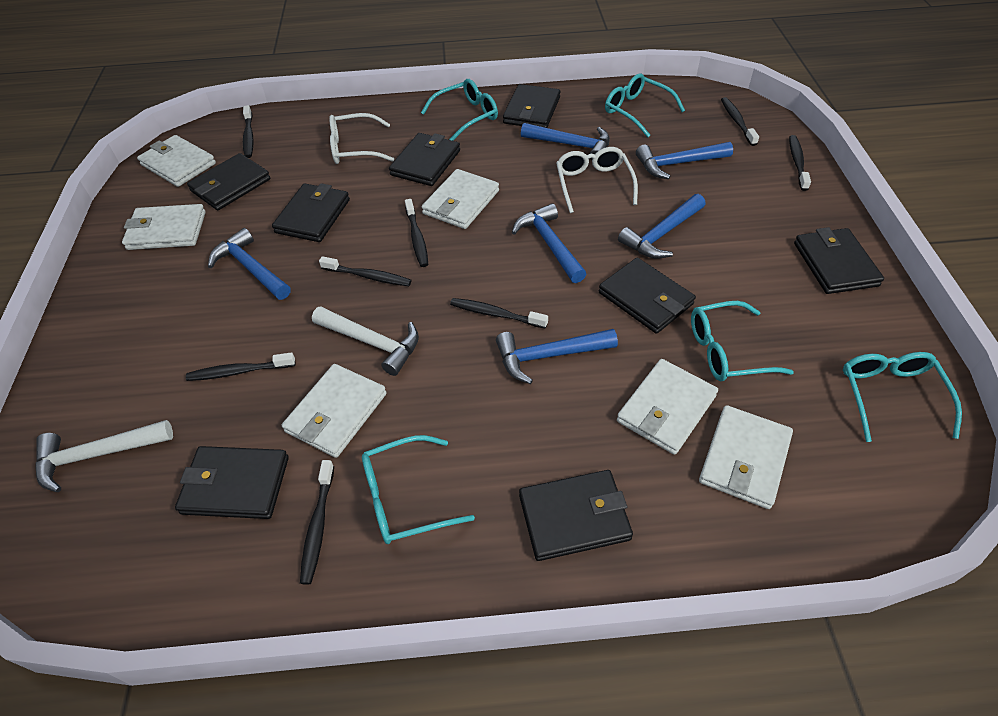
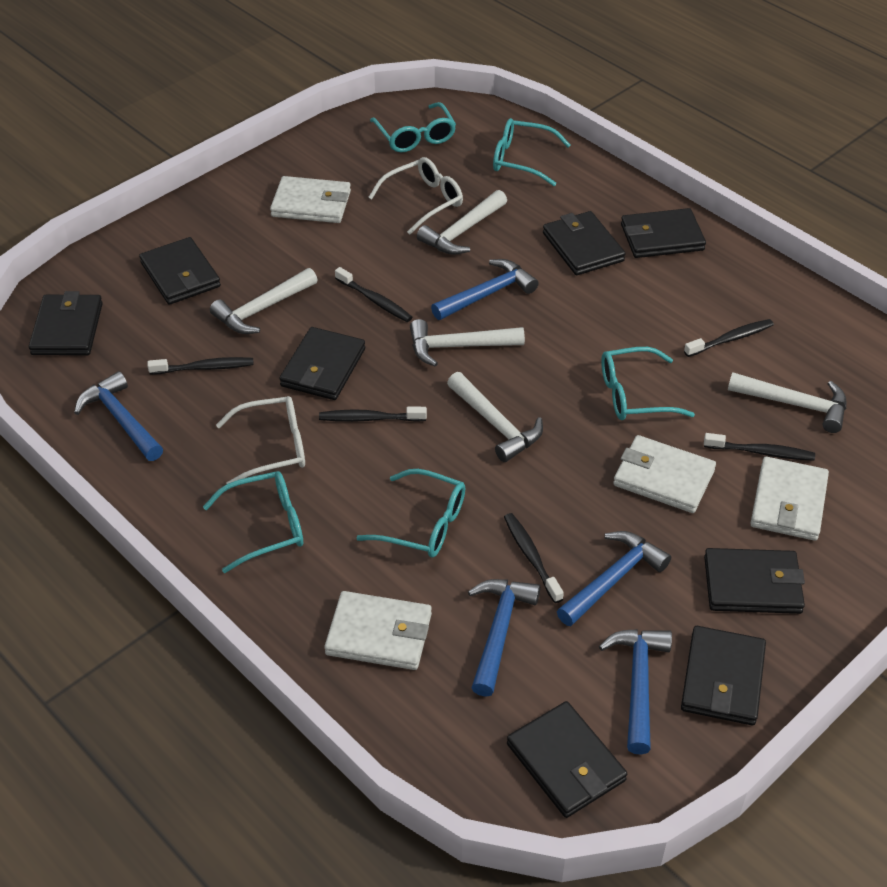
black toothbrush: [186,352,295,381] [243,105,254,158] [300,460,334,585] [319,256,412,286] [405,199,428,267] [450,298,548,329] [721,97,759,146] [789,135,811,191] = 8 -> [147,357,254,375] [319,407,427,422] [335,267,412,322] [504,513,564,603] [684,319,774,357] [704,433,815,461] = 6
blue hammer: [208,228,291,300] [496,329,618,384] [512,203,586,283] [521,123,610,160] [618,194,706,259] [636,142,733,179] = 6 -> [74,371,163,461] [431,259,539,320] [468,579,540,697] [557,531,671,626] [599,629,672,755] = 5
white hammer: [35,420,173,492] [312,306,419,376] = 2 -> [210,268,317,334] [410,319,525,367] [417,190,507,255] [447,372,543,462] [728,372,846,433] = 5
white wallet: [122,204,206,250] [137,135,216,187] [282,364,386,458] [422,169,499,229] [617,359,718,455] [699,405,793,509] = 6 -> [270,176,351,223] [324,591,432,670] [613,435,716,513] [750,457,829,541] = 4

